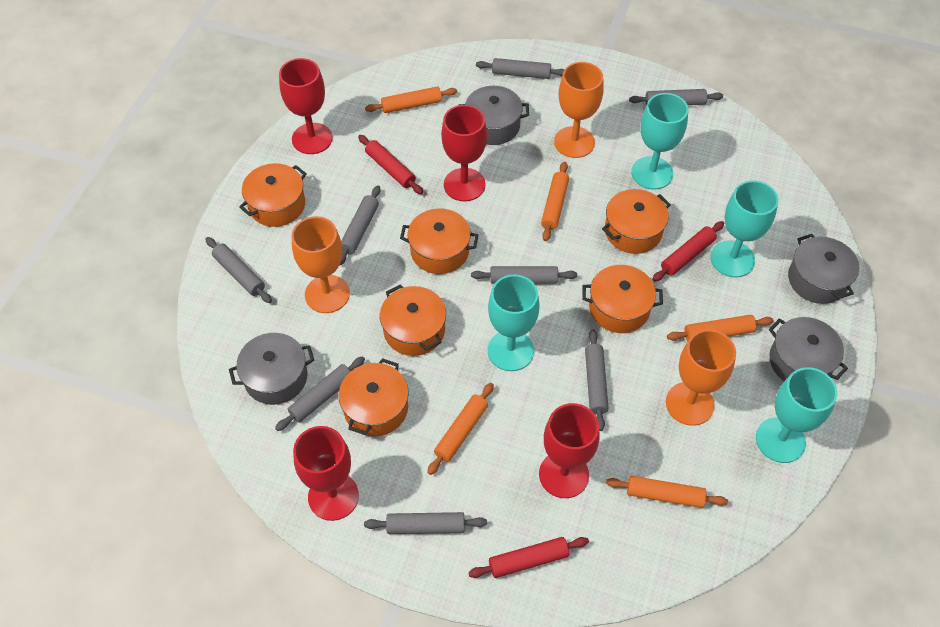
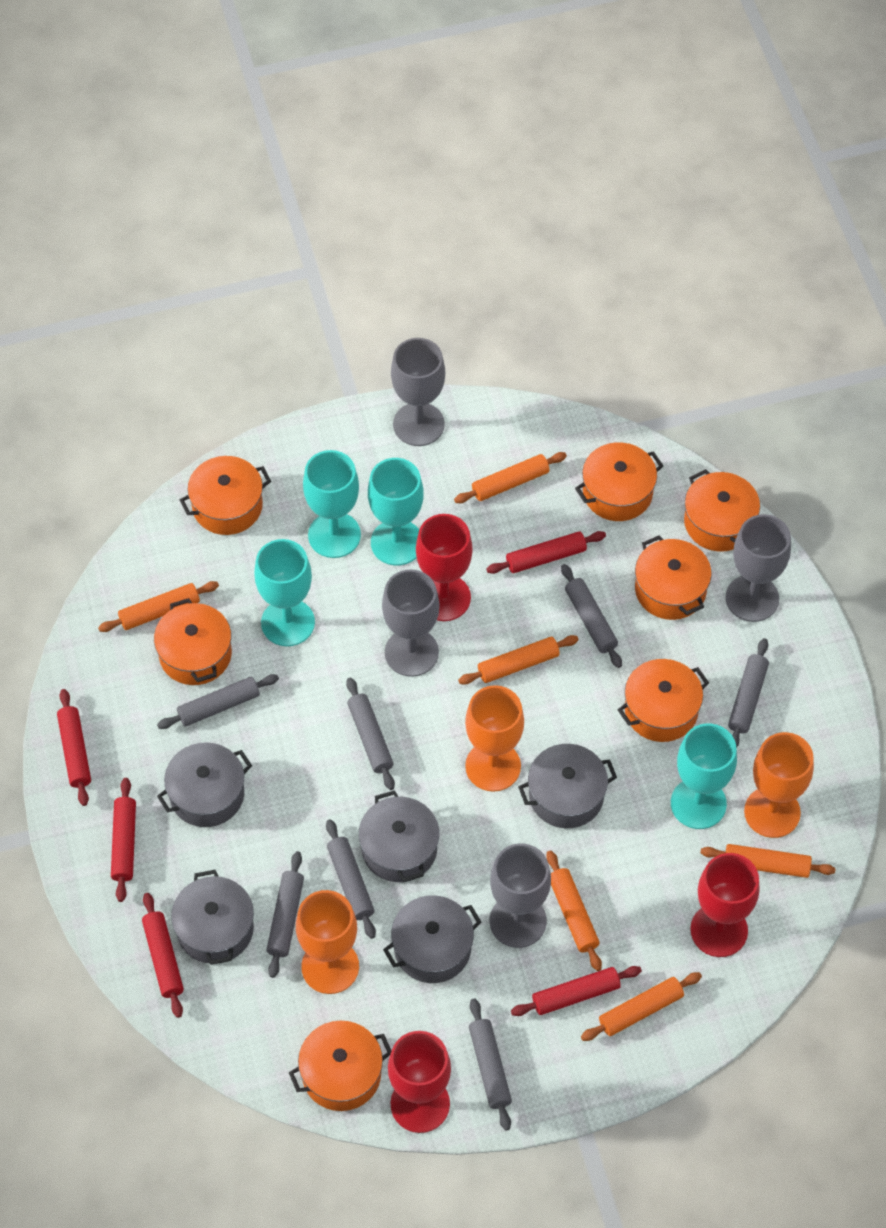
grey goblet: none = 0 -> [382,569,439,677] [391,338,445,446] [490,843,551,948] [725,514,791,622] = 4
grey pot: [229,333,314,405] [459,86,529,145] [769,317,848,381] [788,234,859,304] = 4 -> [157,742,252,827] [171,870,254,965] [359,790,439,882] [383,895,482,983] [518,744,617,828] = 5
grey rolling pin: [205,237,272,303] [275,356,365,431] [340,185,381,265] [364,512,487,534] [471,266,577,284] [476,58,565,79] [585,329,609,431] [629,89,723,105] = 8 -> [157,674,279,729] [266,851,304,978] [326,819,376,939] [346,678,395,790] [469,998,512,1131] [561,564,622,668] [728,638,769,748] = 7
orange pot: [239,163,307,227] [339,358,409,437] [380,284,446,356] [400,208,478,274] [582,265,663,333] [602,189,671,254] = 6 -> [154,598,232,685] [180,456,271,535] [289,1021,391,1111] [575,442,663,521] [618,659,709,742] [635,535,712,620] [684,469,760,552] = 7
orange rolling pin: [365,86,457,113] [427,383,494,475] [541,162,569,241] [606,476,728,508] [667,315,774,341] = 5 -> [98,581,219,632] [454,452,567,503] [458,635,579,685] [546,850,602,971] [581,972,702,1041] [701,844,835,878] = 6
red goblet: [279,58,333,154] [293,426,359,521] [441,105,487,201] [539,403,600,498] = 4 -> [388,1031,451,1133] [416,514,473,621] [690,853,760,957] = 3
red rolling pin: [358,135,423,194] [468,537,589,578] [653,221,724,282] = 3 -> [57,689,91,806] [111,778,136,902] [142,893,184,1018] [486,531,606,574] [511,966,642,1016] = 5

